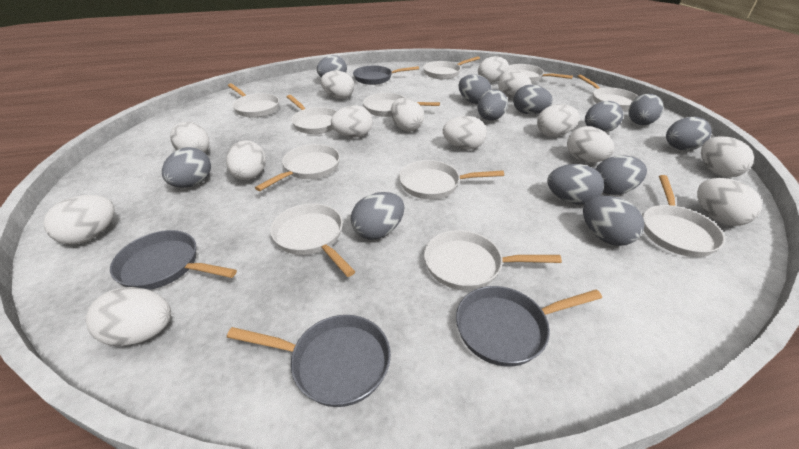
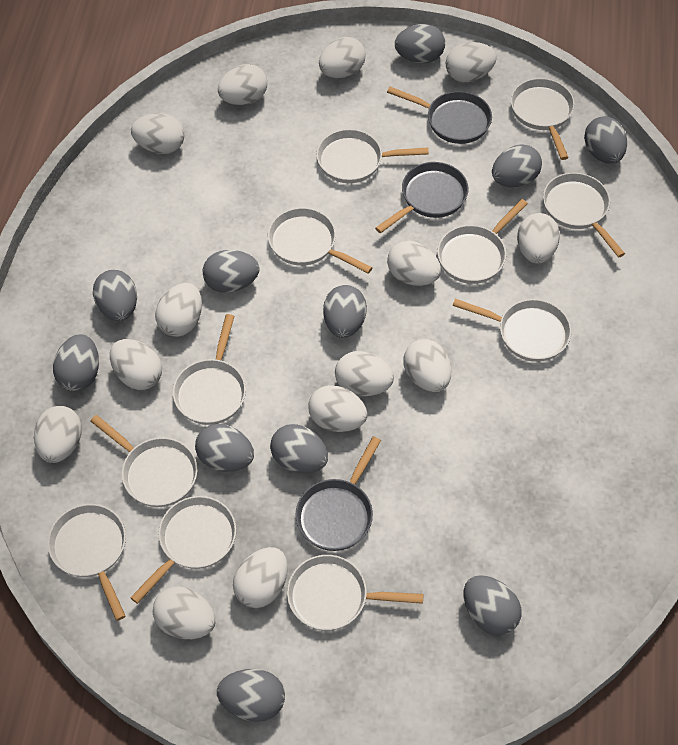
grey egg: [162,147,211,188] [317,55,347,78] [351,192,404,240] [459,74,492,104] [477,90,508,121] [513,85,553,114] [547,164,604,204] [583,195,645,246] [585,101,623,132] [596,155,647,195] [628,94,664,125] [666,117,712,151] = 12 -> [53,334,99,391] [93,270,137,321] [195,424,254,472] [203,250,259,293] [217,669,285,722] [270,424,328,473] [323,285,367,338] [395,24,445,63] [464,575,522,635] [492,144,542,187] [584,116,627,163] = 11
grey pan: [110,230,237,290] [227,315,391,407] [353,66,419,85] [456,286,602,367] = 4 -> [295,436,381,551] [375,162,469,233] [387,87,492,144] = 3

